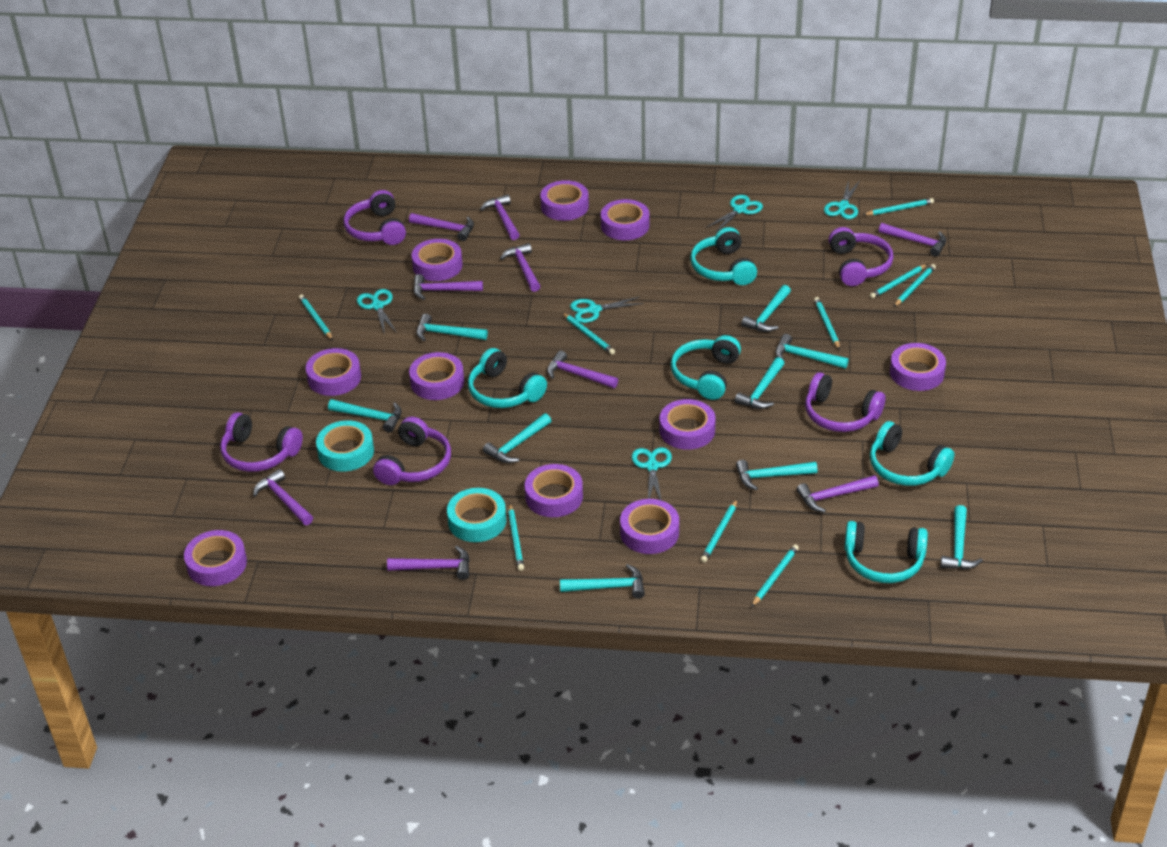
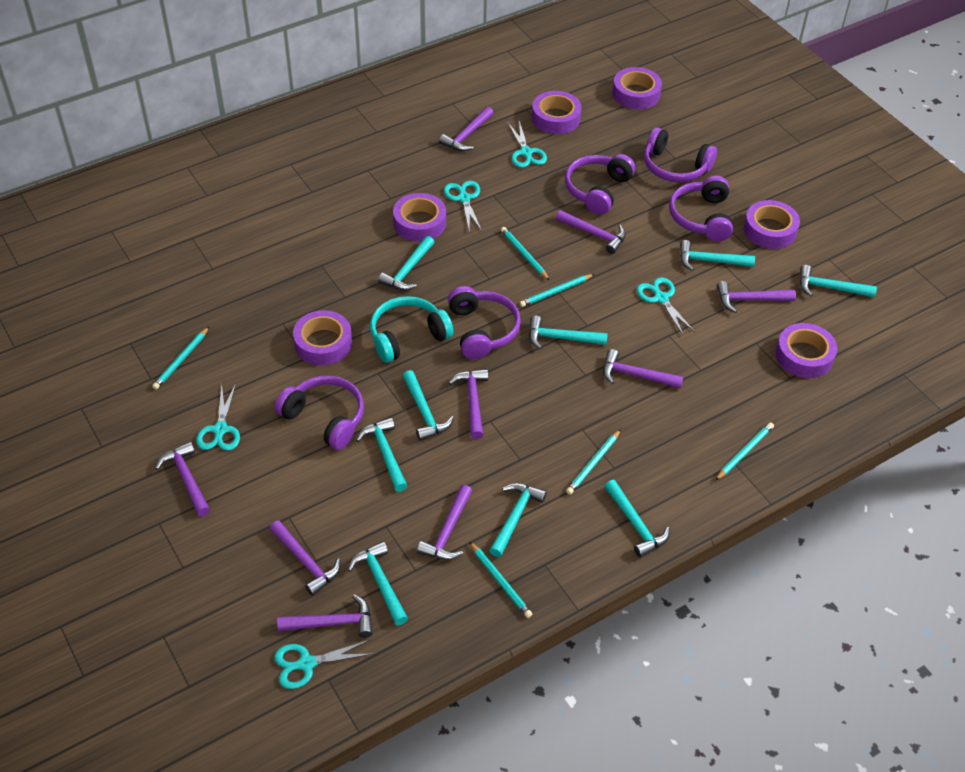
purple tape: [184,530,247,586] [306,348,361,396] [409,352,464,400] [412,239,463,281] [525,464,583,517] [540,180,589,221] [601,199,650,240] [620,499,679,554] [660,399,716,450] [890,343,946,391] = 10 -> [293,310,352,366] [393,193,446,242] [532,91,582,134] [612,67,662,109] [744,200,800,249] [776,323,837,378] = 6
turquoise headphones: [468,348,547,408] [671,335,741,400] [690,227,757,285] [844,521,928,583] [870,421,954,486] = 5 -> [370,296,454,363] = 1
turquoise pencil: [299,295,333,340] [508,503,524,571] [562,313,615,355] [700,500,737,563] [751,544,799,607] [814,297,840,350] [863,198,934,215] [870,264,927,299] [894,264,936,307] = 9 -> [152,327,209,389] [469,541,532,618] [501,227,550,281] [520,274,594,307] [566,429,621,495] [715,422,774,481] = 6
turquoise tape: [316,420,374,471] [447,488,506,542] = 2 -> none = 0

